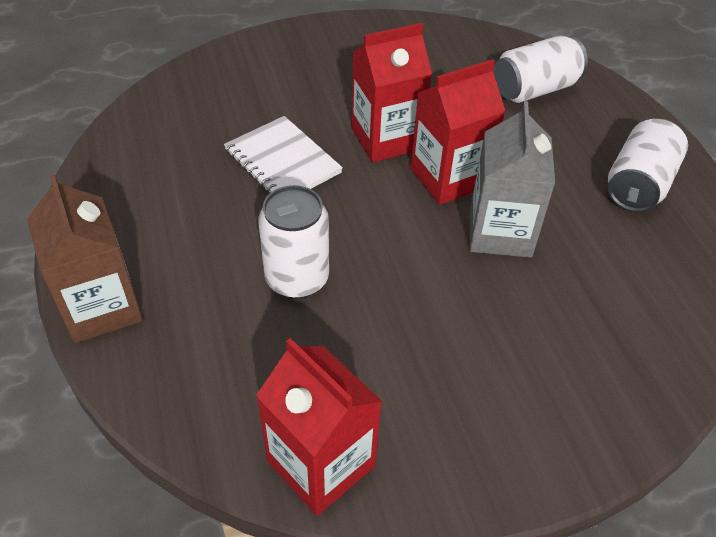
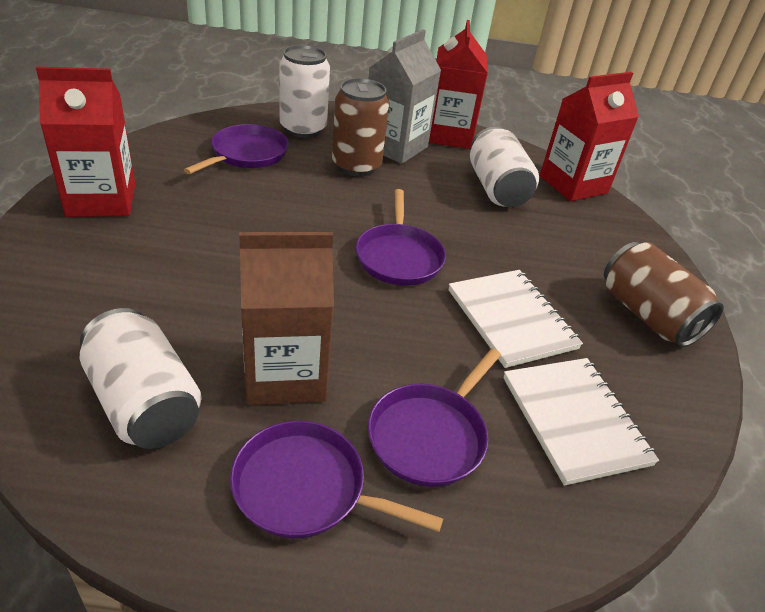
brown can: none = 0 -> [332,78,389,176] [604,242,724,347] = 2
purple pan: none = 0 -> [184,124,289,174] [230,421,443,538] [356,189,446,286] [368,348,501,487] = 4
white notebook: [224,116,343,195] = 1 -> [449,270,583,368] [503,358,659,486] = 2

